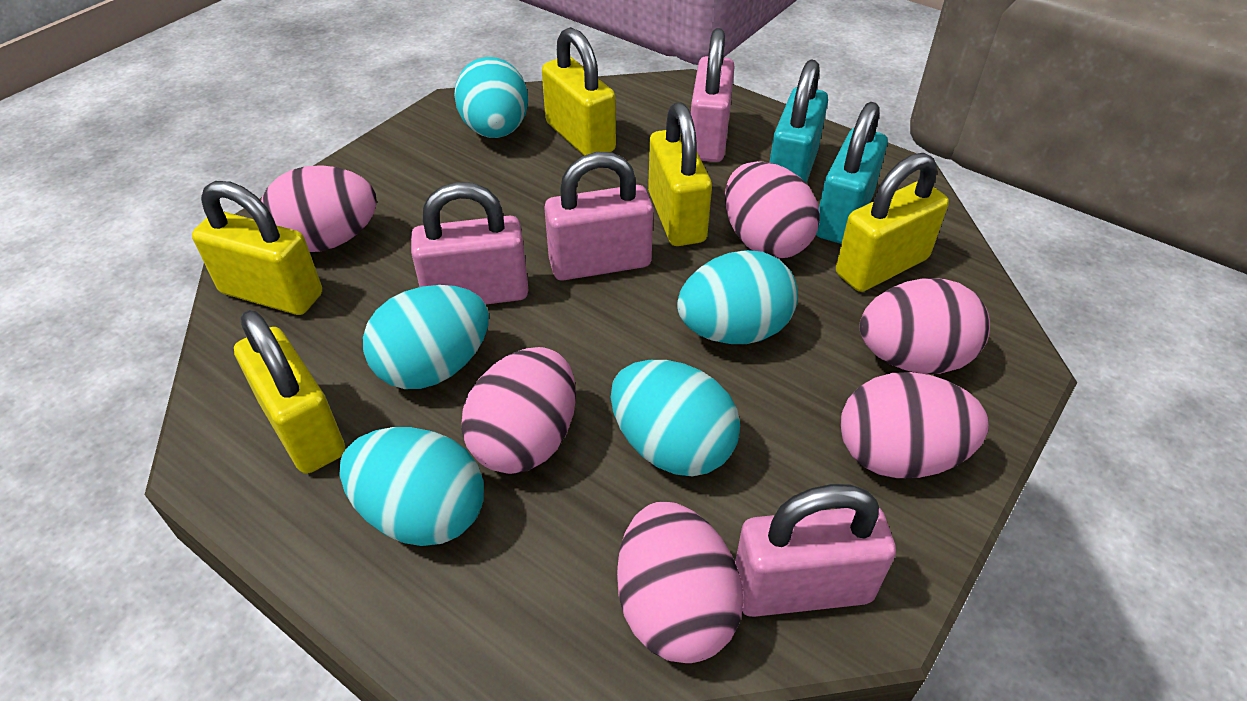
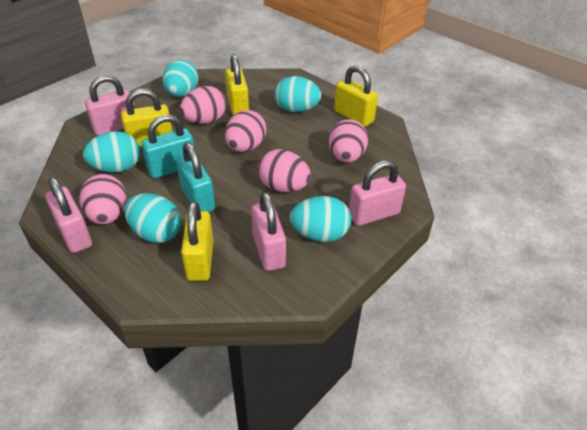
pink egg: [261,165,377,252] [461,347,576,474] [617,502,744,663] [725,161,820,258] [841,372,989,478] [860,278,990,374] = 6 -> [79,174,126,225] [180,86,226,124] [225,110,266,152] [258,149,311,192] [329,119,368,163] = 5
yellow padlock: [192,181,322,315] [234,310,345,474] [542,27,616,156] [648,102,712,246] [836,153,949,292] = 5 -> [121,89,173,147] [181,201,213,281] [225,54,249,116] [334,65,378,127] = 4

